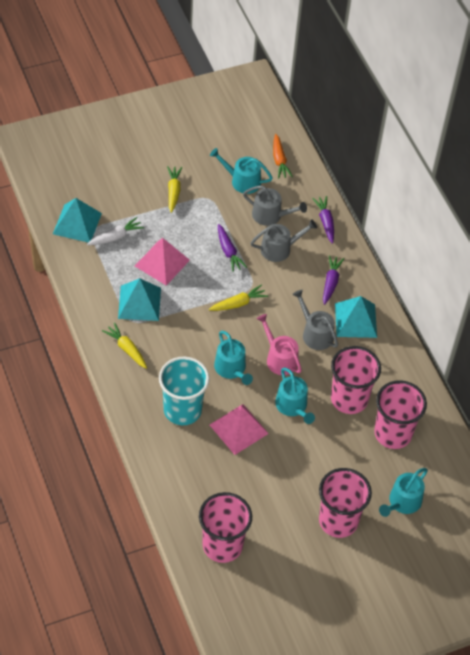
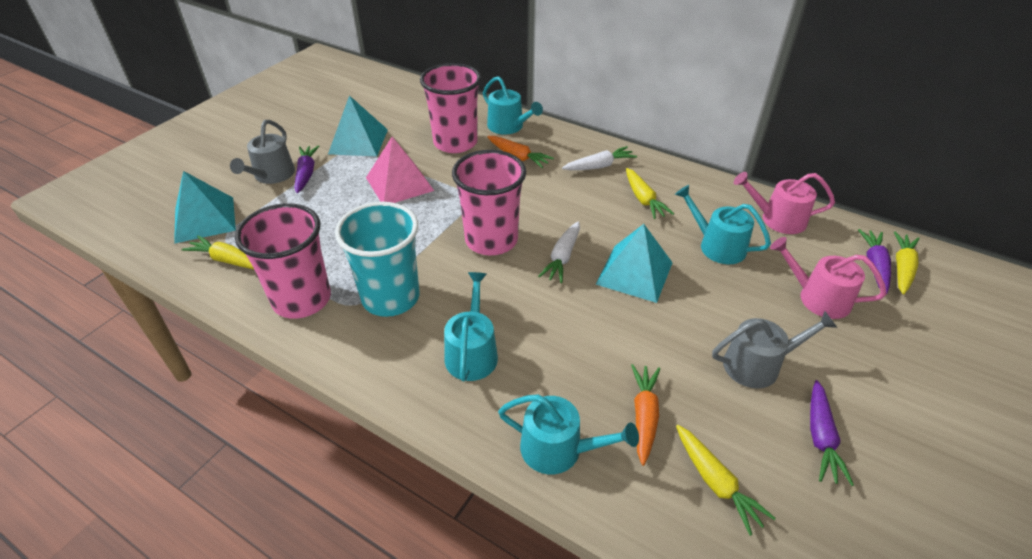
grey watering can: [243,186,307,226] [251,219,317,262] [292,290,338,350] = 3 -> [230,120,295,184] [712,311,838,389] = 2
orange carrot: [273,134,293,179] = 1 -> [487,136,554,168] [631,364,660,466] = 2
pink cup: [199,492,252,563] [319,468,372,538] [331,346,381,414] [374,380,427,449] = 4 -> [235,203,331,319] [420,63,481,153] [452,150,526,255] = 3
pink pyramid: [135,238,190,286] [210,404,269,455] = 2 -> [366,137,434,203] = 1
pink watering can: [256,314,302,375] = 1 -> [734,172,835,234] [770,237,887,319] = 2
white carrot: [87,217,144,245] = 1 -> [538,221,580,283] [562,146,637,170] = 2
yellow carrot: [102,322,147,369] [167,166,182,213] [209,285,268,311] = 3 -> [181,235,254,269] [626,168,674,219] [676,425,776,536] [894,232,920,294] = 4

